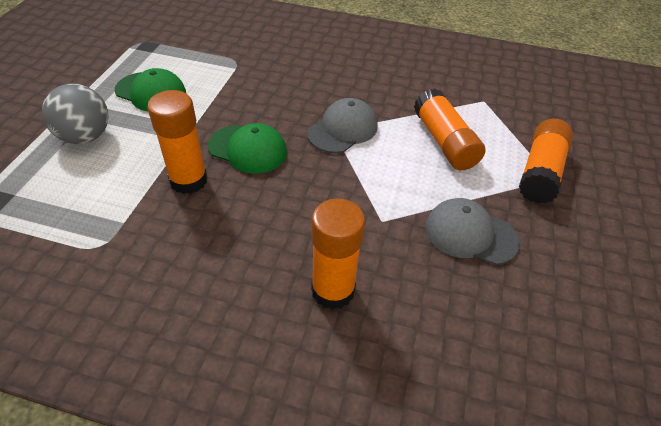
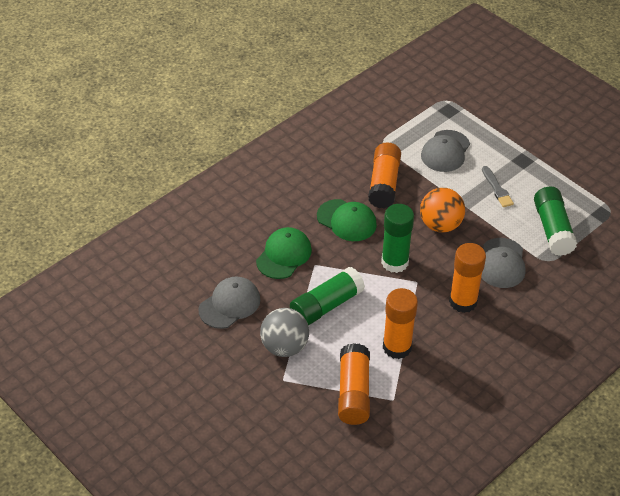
green glue stick: none = 0 -> [290,267,365,326] [381,204,414,273] [534,186,577,256] = 3
grey brush: none = 0 -> [482,166,514,207] = 1
grey cap: [307,98,378,153] [425,198,520,265] = 2 -> [198,276,260,329] [421,130,470,172] [481,238,526,288] = 3
orange ball: none = 0 -> [420,188,465,232] = 1

